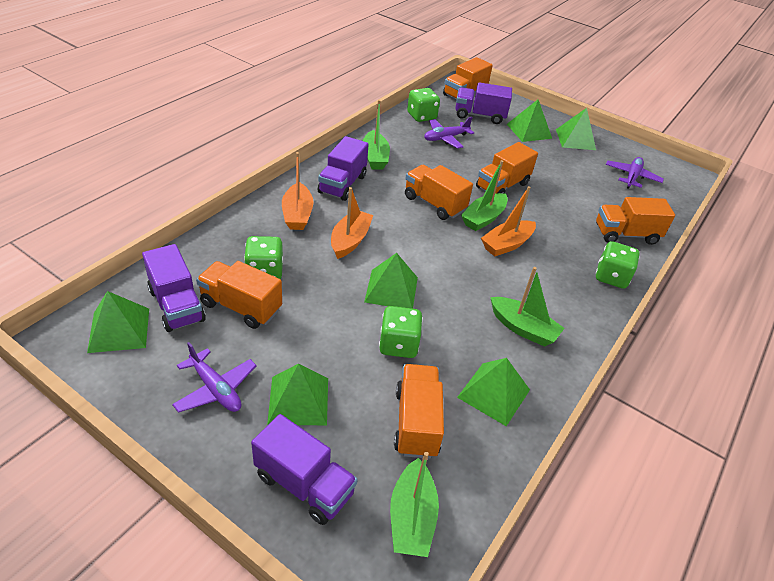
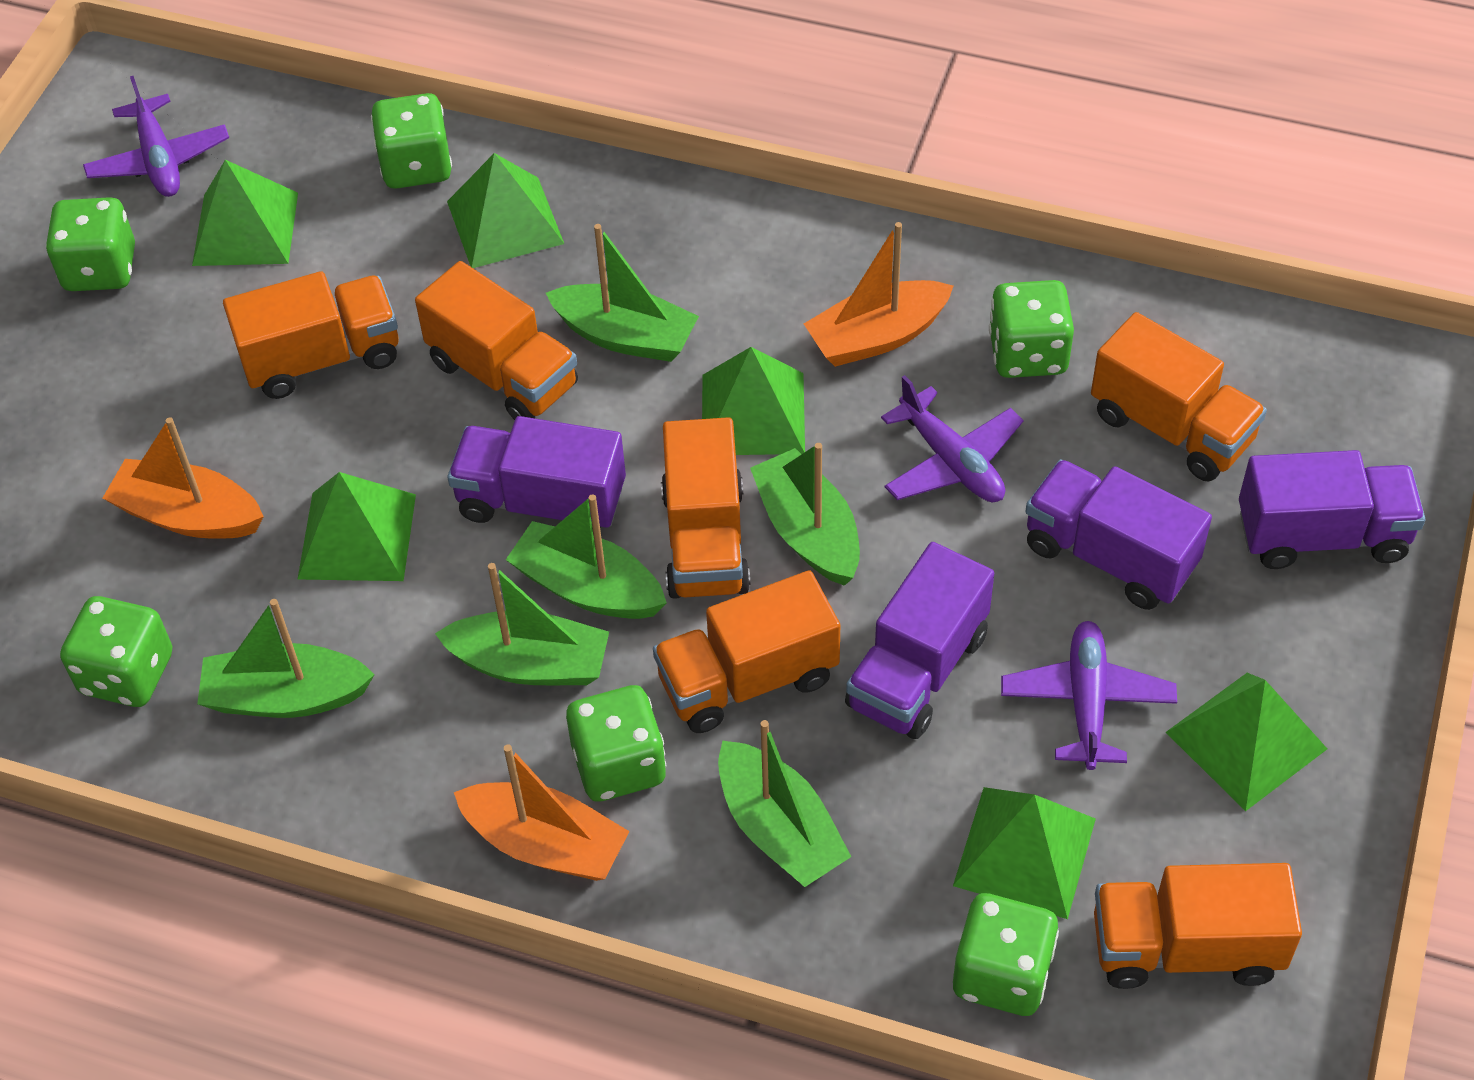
green boat: [363,100,390,170] [390,452,439,557] [461,160,508,231] [490,267,565,347] = 4 -> [197,599,375,718] [435,563,609,685] [506,494,667,619] [546,224,699,362] [718,720,852,887] [750,443,860,586] = 6
green dice: [244,236,283,279] [379,306,423,358] [407,88,440,122] [596,241,640,289] = 4 -> [46,197,135,291] [60,596,172,707] [371,93,452,189] [566,685,666,802] [953,893,1059,1016] [989,280,1074,378] = 6

